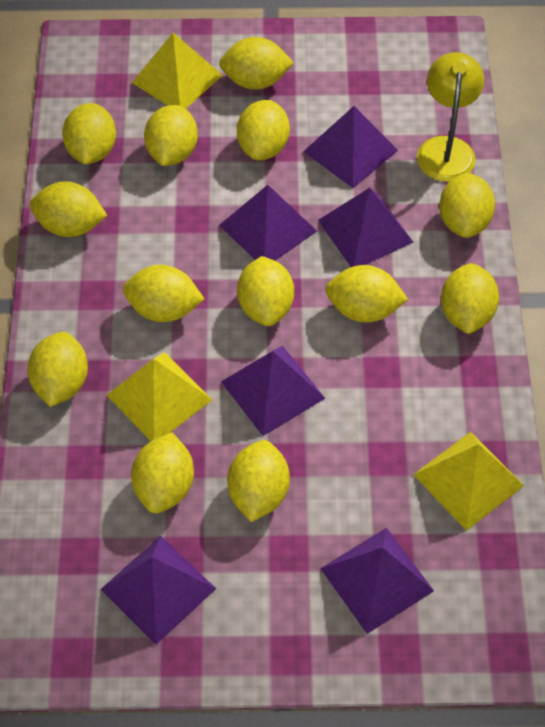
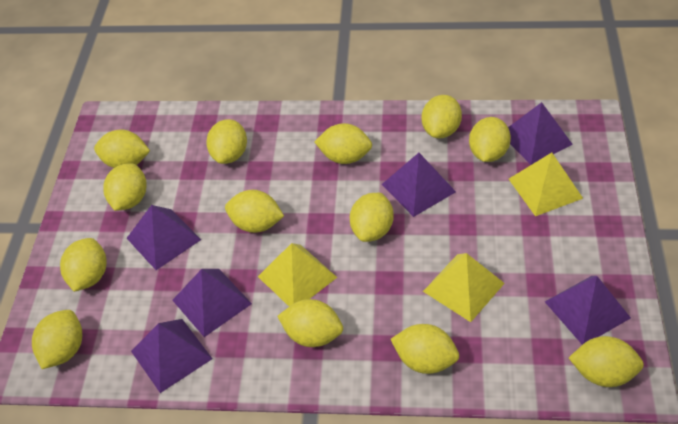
yellow lamp: [417,52,484,182] = 1 -> none = 0

